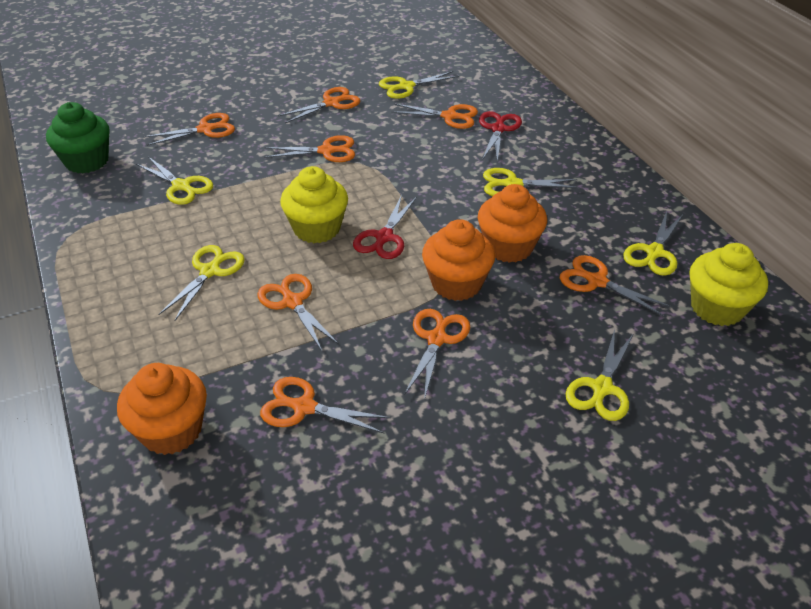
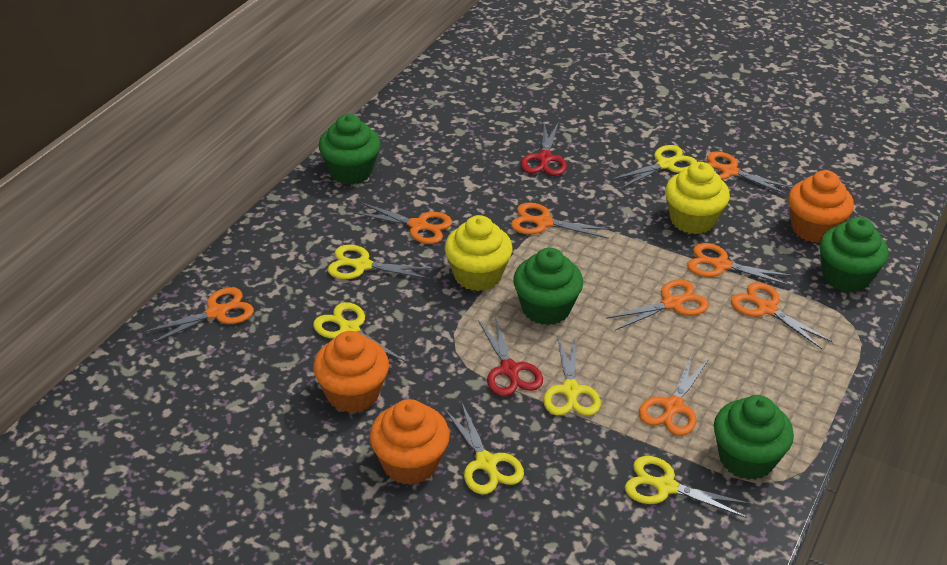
green cupcake: [46,102,110,173] = 1 -> [318,114,381,185] [513,248,583,325] [714,395,794,480] [819,217,889,292] = 4

